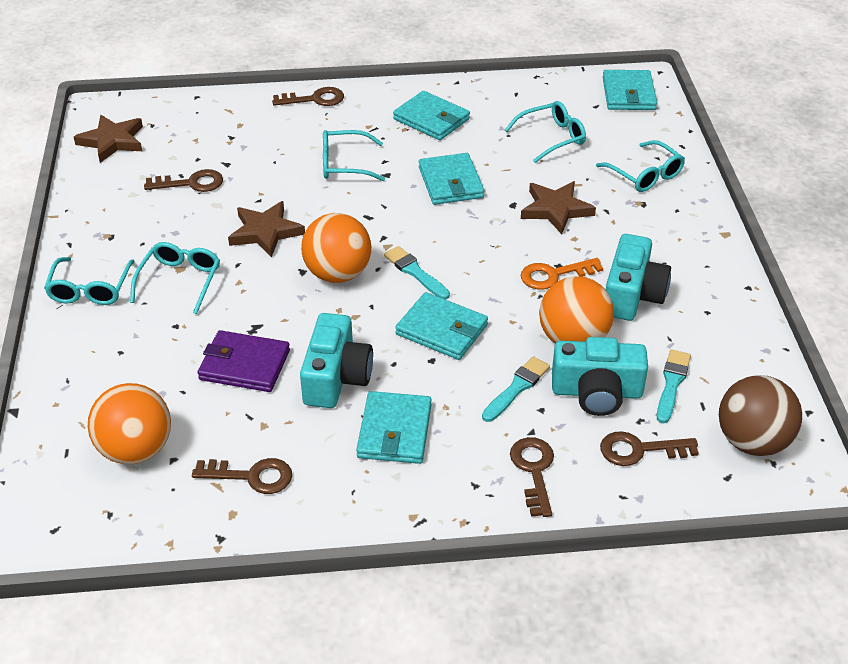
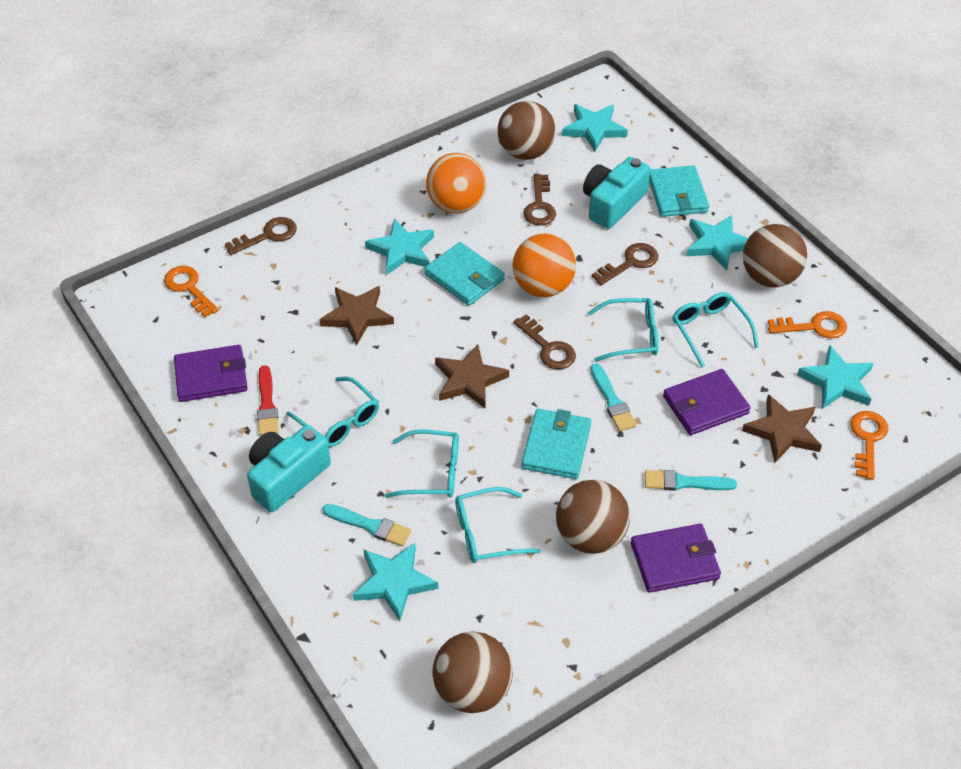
brown ball: [719,375,802,456] = 1 -> [432,631,513,713] [498,101,556,160] [556,480,630,554] [743,224,807,287] = 4
brown key: [144,169,223,192] [192,458,292,494] [272,87,344,106] [510,437,554,517] [600,431,699,466] = 5 -> [225,217,297,255] [513,314,576,370] [523,174,556,226] [592,243,658,285] = 4
orange ball: [88,383,171,464] [301,213,371,283] [539,276,614,344] = 3 -> [426,153,486,214] [513,234,576,297] = 2
orange key: [521,258,603,289] = 1 -> [164,266,219,317] [768,311,847,339] [850,411,888,480] = 3
purple wallet: [197,330,290,392] = 1 -> [174,345,248,402] [631,524,721,593] [663,369,751,435] = 3
red brush: none = 0 -> [257,366,279,436] = 1
turquoise camera: [300,313,373,408] [552,337,648,416] [606,234,671,321] = 3 -> [247,425,331,512] [583,157,651,229] = 2
turquoise star: none = 0 -> [352,543,438,621] [365,218,434,275] [562,104,628,152] [686,215,748,270] [797,345,874,409] = 5
turquoise wallet: [356,391,432,464] [393,91,470,140] [395,292,488,360] [419,153,484,205] [603,70,657,110] = 5 -> [424,242,505,306] [522,409,591,479] [649,165,709,217] = 3

